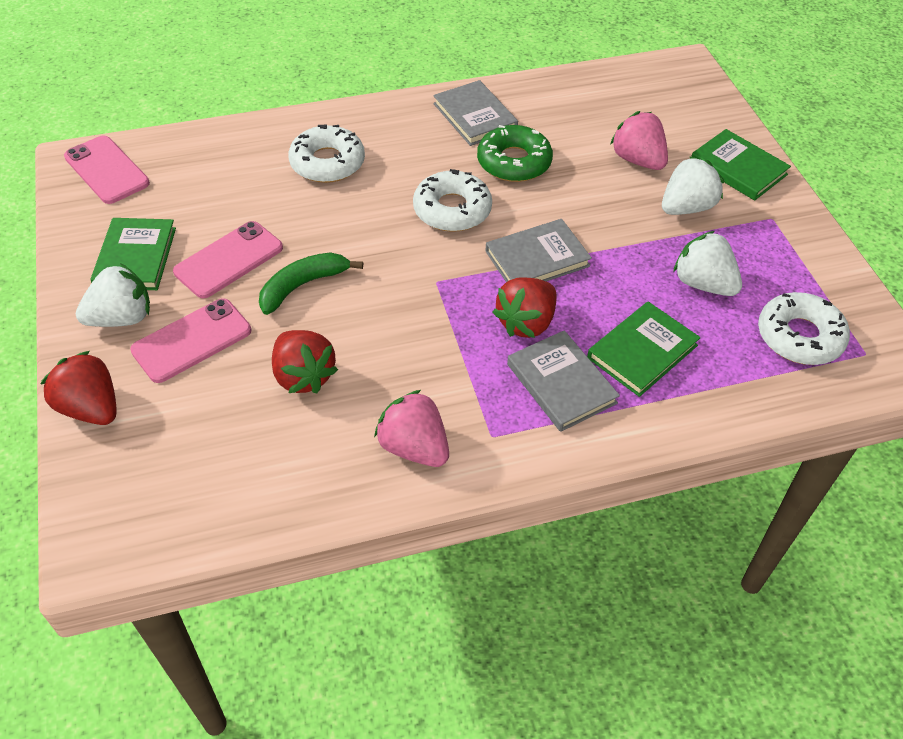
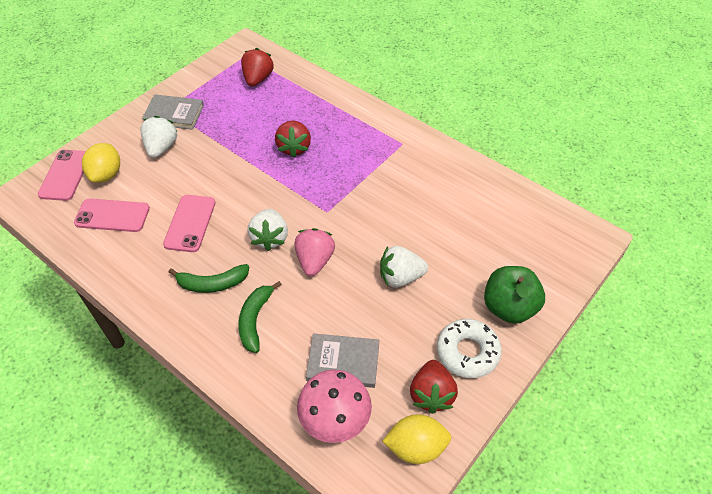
green apple: none = 0 -> [484,266,545,324] = 1
green banana: [259,252,363,315] = 1 -> [169,264,249,293] [238,281,282,353] = 2
green book: [91,218,176,290] [587,301,701,397] [691,129,791,201] = 3 -> none = 0
green donut: [477,125,553,182] = 1 -> none = 0
grey book: [433,80,518,146] [486,219,592,282] [507,330,620,432] = 3 -> [142,94,204,130] [306,333,379,388] = 2
pink mushroom: none = 0 -> [297,369,372,443] = 1
pink strawberry: [374,390,449,467] [610,111,668,170] = 2 -> [294,228,335,276] = 1
white donut: [288,124,365,183] [413,169,492,232] [758,292,850,365] = 3 -> [437,319,502,378] = 1
yellow lemon: none = 0 -> [82,143,120,183] [382,414,451,464] = 2

